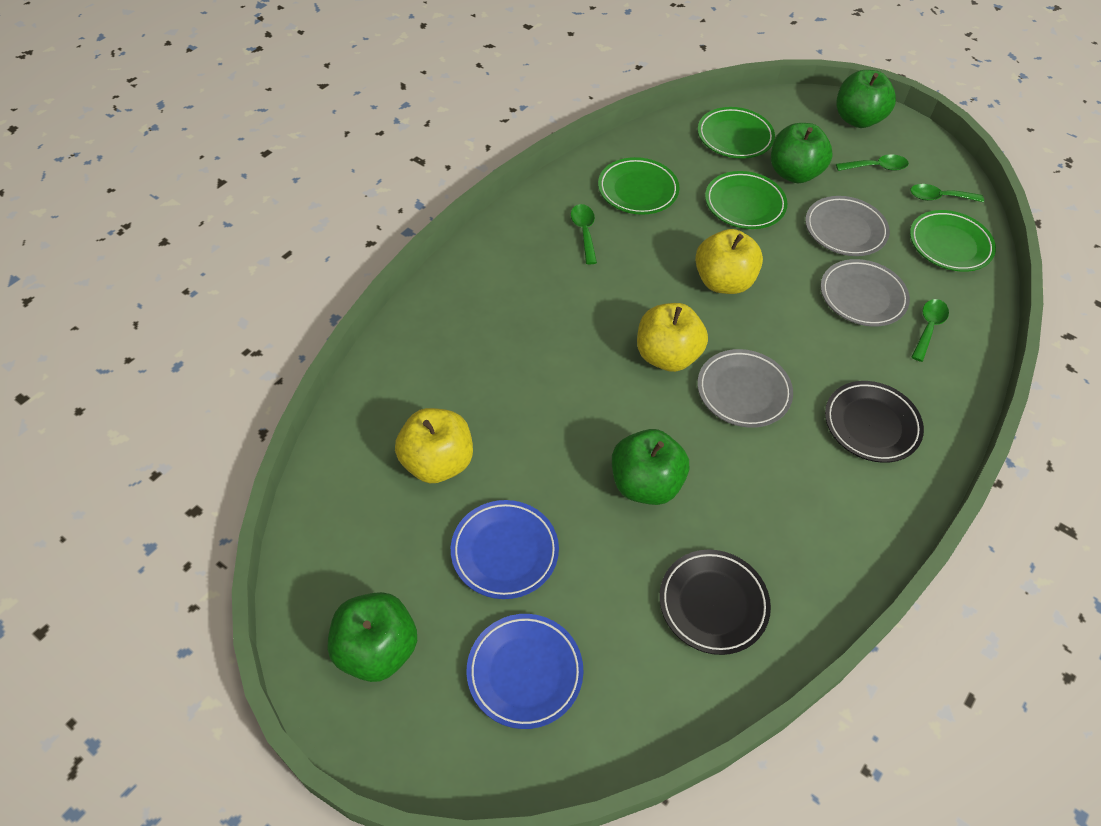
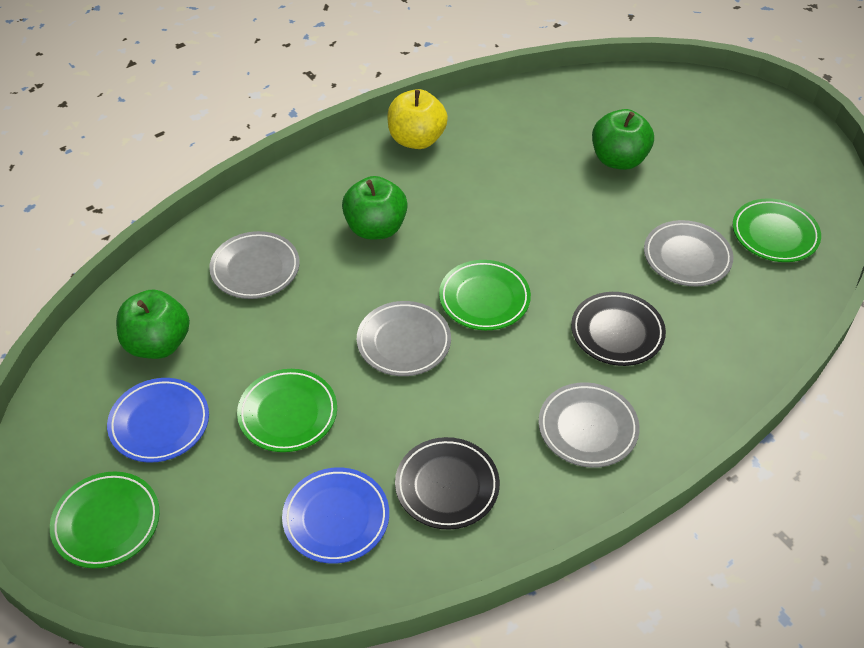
green apple: [327,592,417,682] [612,429,689,505] [771,123,833,183] [836,70,896,128] = 4 -> [116,290,190,359] [342,176,408,239] [592,109,654,170] = 3
green spoon: [571,204,597,264] [836,154,909,171] [910,184,984,202] [912,299,949,362] = 4 -> none = 0
grey plate: [697,349,793,428] [805,196,890,256] [820,259,910,327] = 3 -> [209,231,300,299] [357,301,451,376] [538,382,640,468] [644,220,734,287] = 4
yellow apple: [395,408,473,483] [637,303,708,372] [695,229,763,294] = 3 -> [387,89,448,149] = 1

